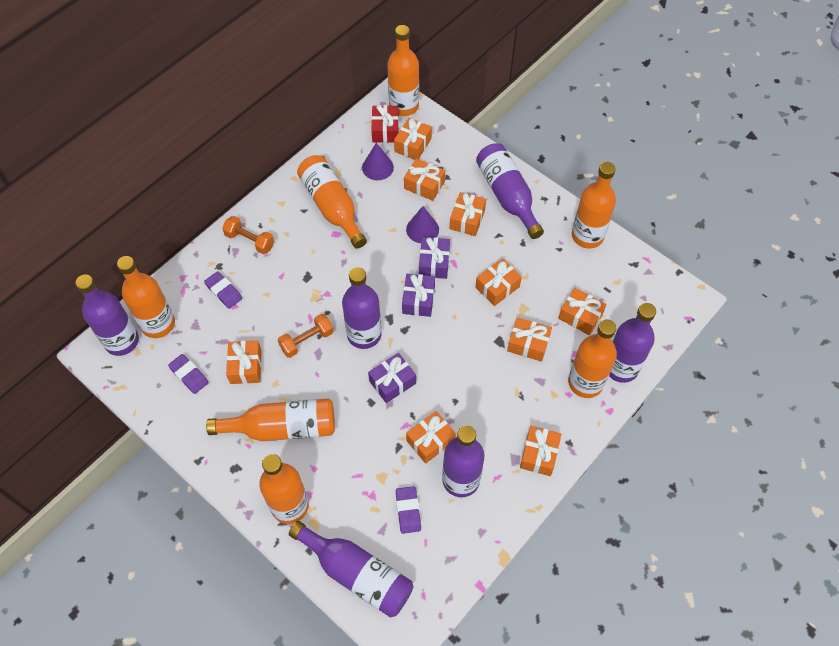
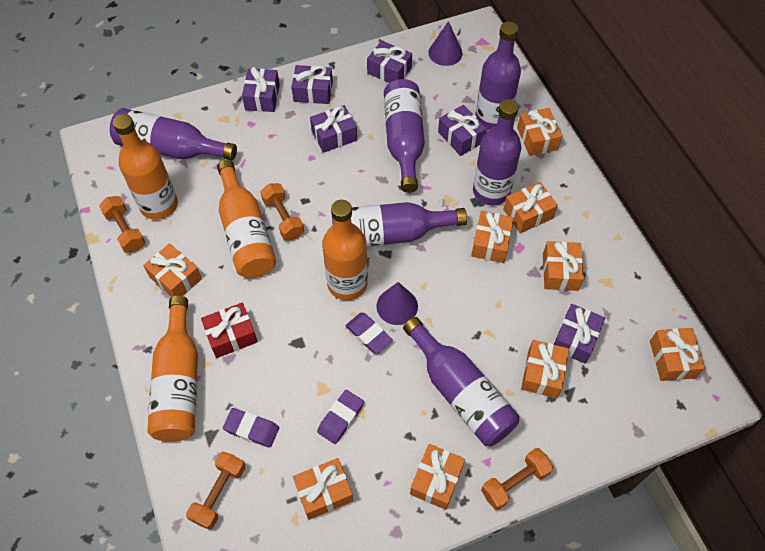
orange bottle: [117,256,175,338] [206,398,335,441] [259,454,309,524] [297,155,367,249] [387,25,419,116] [568,319,617,398] [572,162,616,249] = 7 -> [113,114,178,220] [147,296,198,442] [217,160,276,278] [322,200,368,300] = 4
orange dumbbell: [222,216,274,254] [278,314,334,358] = 2 -> [99,196,145,253] [186,452,245,530] [261,183,304,240] [481,448,553,510] = 4
purple gift: [368,353,416,403] [402,274,435,317] [419,237,450,279] = 3 -> [242,67,280,112] [291,65,333,104] [310,105,357,153] [367,40,412,83] [438,105,487,156] [554,304,605,364] = 6

